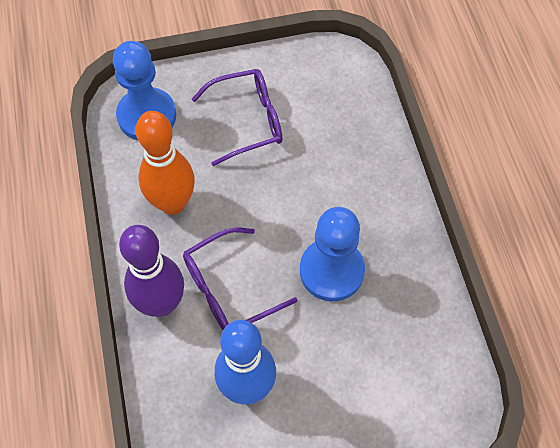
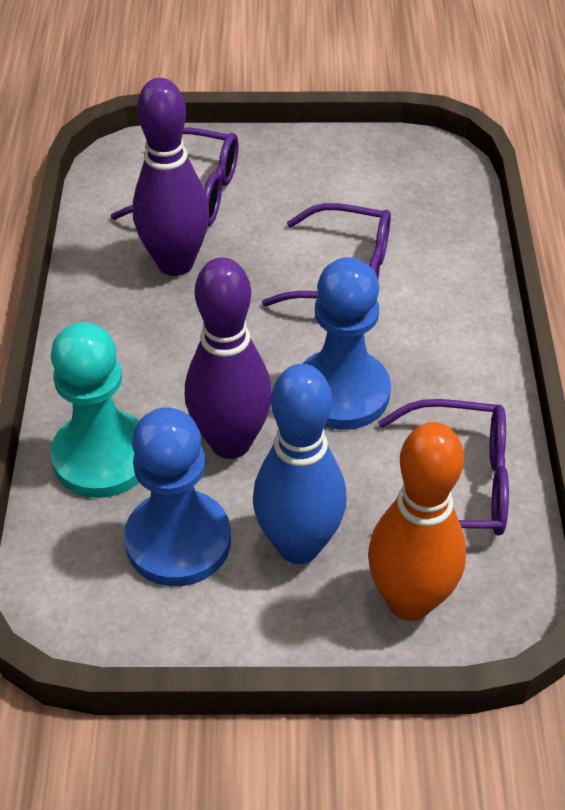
purple bowling pin: [119,225,184,317] = 1 -> [133,78,209,276] [185,258,272,459] = 2
purple glasses: [183,227,298,330] [192,69,282,166] = 2 -> [110,127,238,226] [262,203,391,306] [378,399,509,536] = 3
turquoise pawn: none = 0 -> [51,322,139,498] = 1

